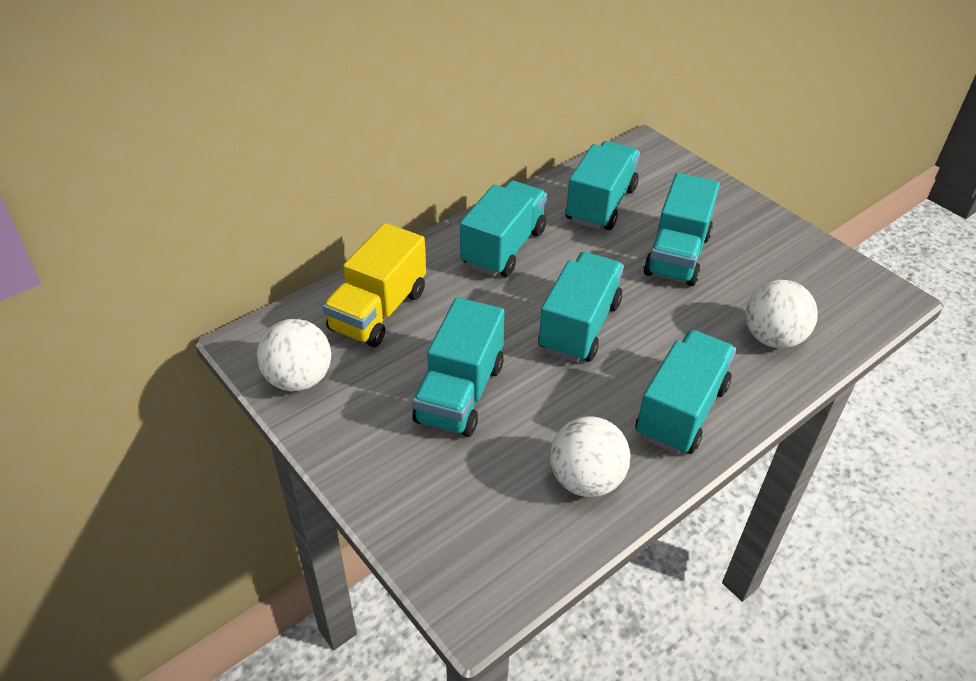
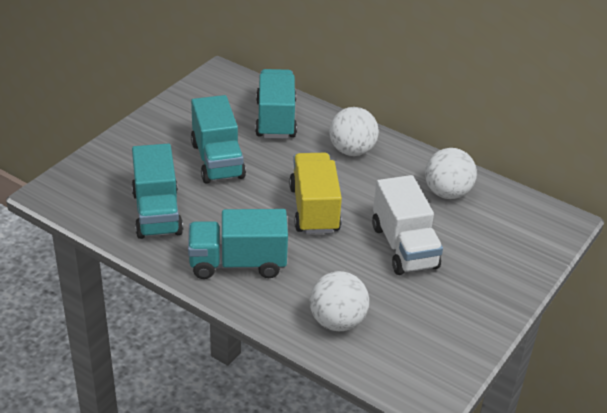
turquoise truck: [412,297,504,437] [460,181,547,277] [538,252,624,362] [566,141,640,230] [635,330,736,454] [644,173,720,286] = 6 -> [132,144,183,239] [188,209,288,279] [191,95,246,184] [255,69,297,139] = 4
white truck: none = 0 -> [372,175,443,275] = 1

